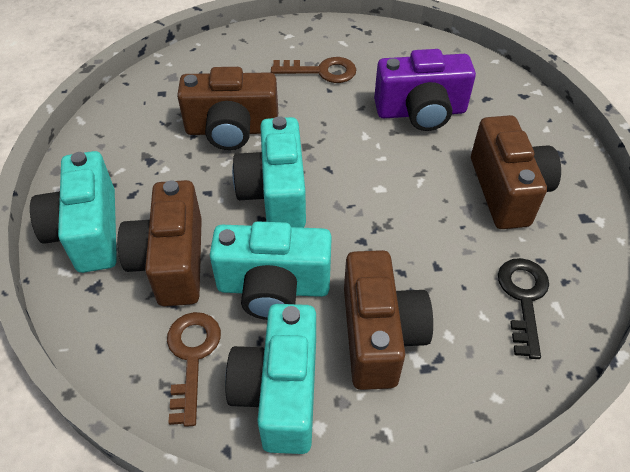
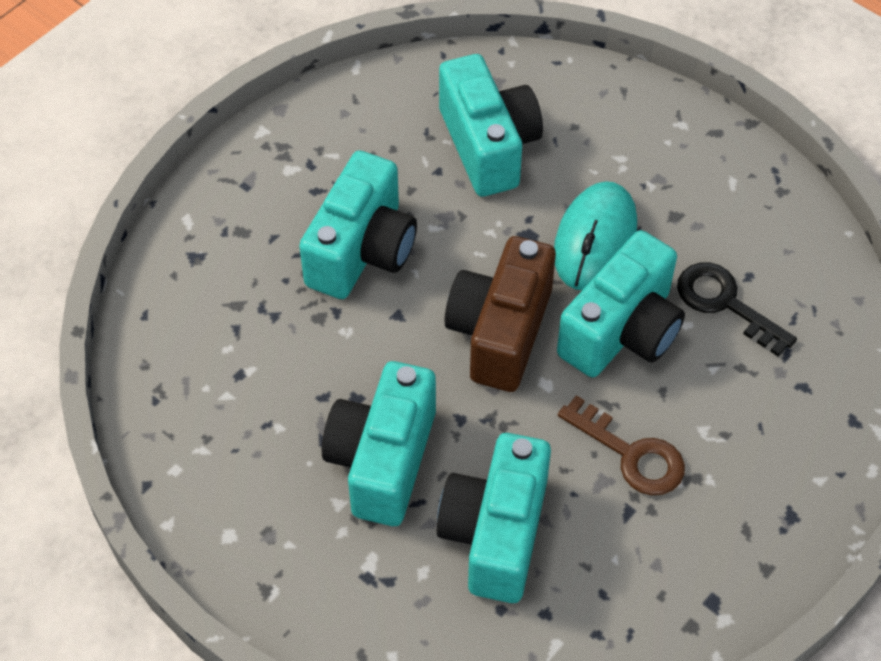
brown camera: [118,180,202,306] [177,67,278,150] [344,250,433,390] [471,115,561,229] = 4 -> [444,236,556,392] = 1
brown key: [167,312,221,427] [271,57,356,83] = 2 -> [558,395,685,495] = 1
purple camera: [374,49,476,131] = 1 -> none = 0
turquoise camera: [30,151,117,273] [210,221,332,320] [225,304,316,454] [232,116,306,228] = 4 -> [299,150,417,299] [322,361,436,526] [437,433,551,603] [439,54,543,197] [557,230,685,377] = 5
turquoise mouse: none = 0 -> [554,181,637,290] = 1

